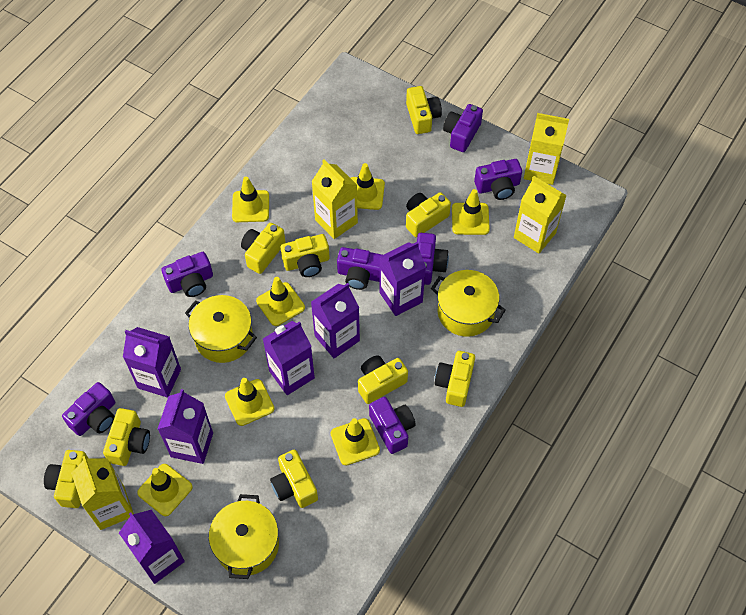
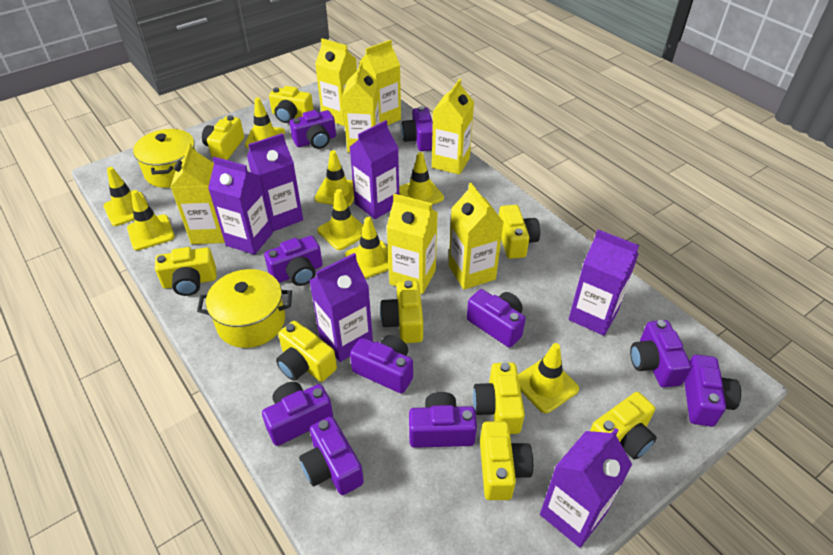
purple camera: [62,382,115,436] [161,252,213,297] [337,247,382,290] [369,397,416,454] [417,233,449,285] [443,104,483,152] [474,159,522,200] = 7 -> [262,382,333,446] [264,236,322,286] [290,110,336,149] [299,416,364,495] [350,335,413,394] [401,106,433,151] [409,392,477,448] [467,289,526,348] [630,320,691,387] [684,354,741,427] = 10
yellow carton: [71,456,134,530] [311,160,358,239] [514,176,567,253] [524,113,569,185] = 4 -> [171,143,225,244] [315,38,357,126] [342,62,380,153] [359,40,401,125] [387,194,438,294] [432,79,474,175] [449,183,504,290] = 7
yellow pot: [185,295,257,363] [209,494,279,579] [431,270,506,337] = 3 -> [133,129,196,188] [197,269,292,348] = 2
yellow traffic cone: [137,464,193,516] [225,378,275,426] [232,177,269,222] [256,277,305,326] [331,418,380,465] [351,163,385,210] [452,189,490,235] = 7 -> [103,167,148,226] [127,190,175,251] [245,98,285,148] [315,150,354,206] [317,189,363,250] [345,217,389,279] [399,152,444,205] [518,343,579,413] = 8

